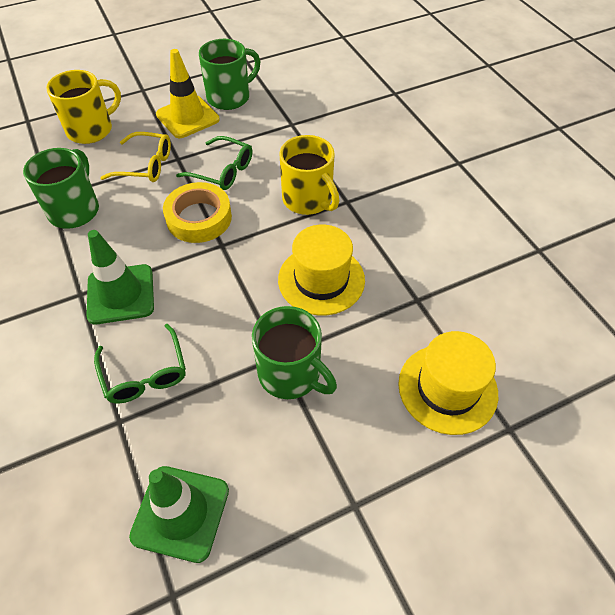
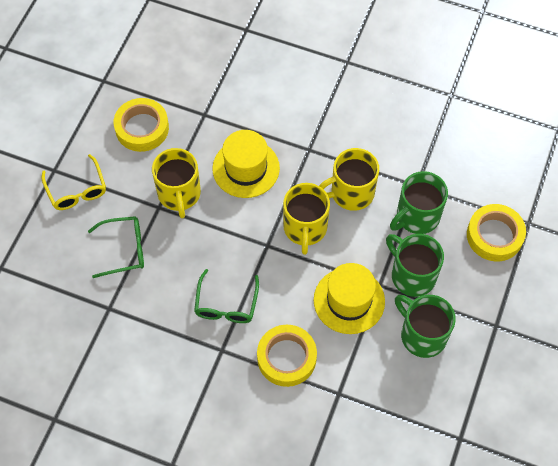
green traffic cone: [86,230,154,325] [129,466,229,563] = 2 -> none = 0
yellow mug: [46,70,121,144] [279,135,339,215] = 2 -> [152,148,201,218] [283,183,330,255] [319,148,379,211] = 3
yellow tape: [163,182,232,243] = 1 -> [114,98,169,152] [257,325,317,387] [467,204,526,262] = 3
yellow traffic cone: [156,49,220,138] = 1 -> none = 0

